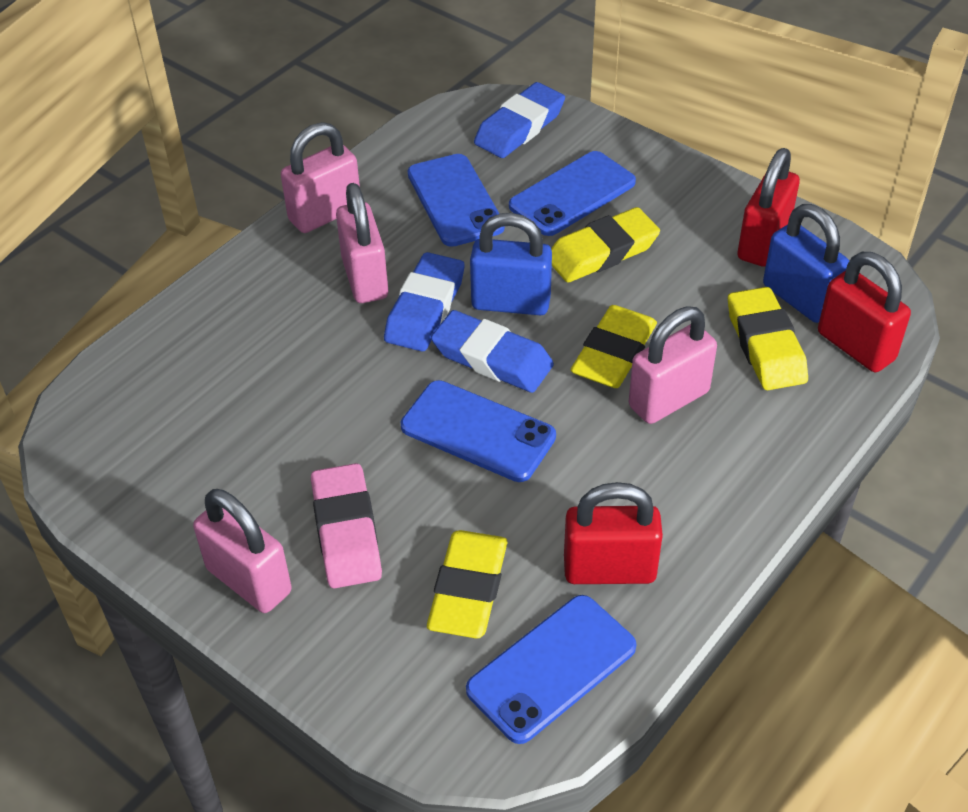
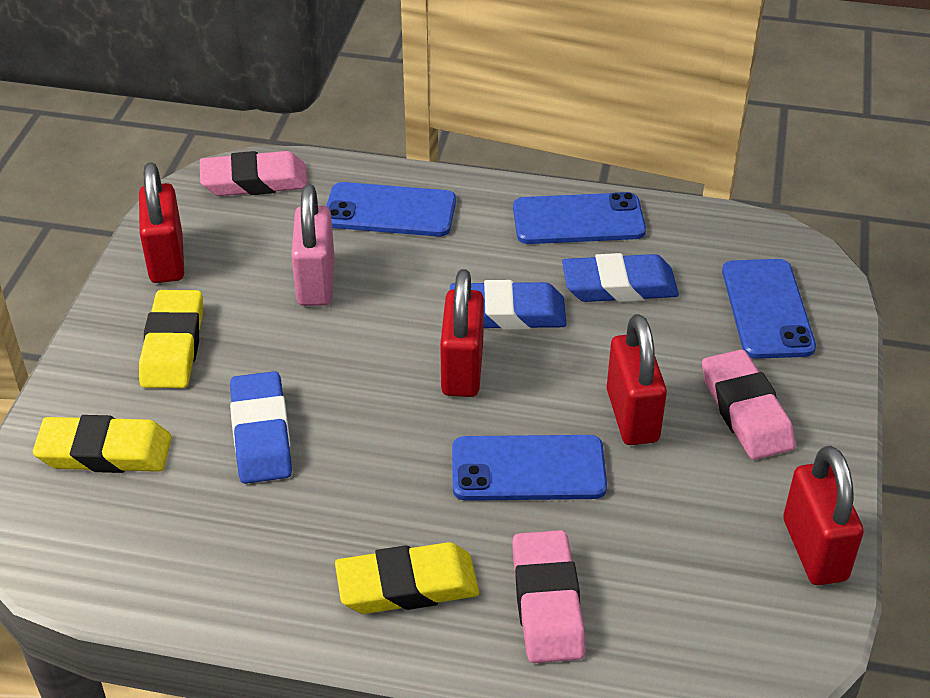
blue padlock: [470,213,552,315] [763,204,849,323] = 2 -> none = 0
pink eraser: [311,463,382,589] = 1 -> [200,151,308,196] [512,530,585,663] [702,349,796,460] = 3
pink padlock: [193,489,292,613] [281,122,360,233] [336,183,388,303] [629,307,717,424] = 4 -> [291,184,335,306] = 1
red padlock: [564,482,663,584] [737,148,800,267] [818,252,911,372] = 3 -> [139,162,184,283] [440,269,484,397] [607,314,667,445] [783,446,864,585] = 4
yellow eraser: [427,530,508,639] [551,207,660,282] [571,305,657,388] [728,287,808,390] = 4 -> [33,415,172,473] [139,290,203,388] [335,542,479,614] = 3

